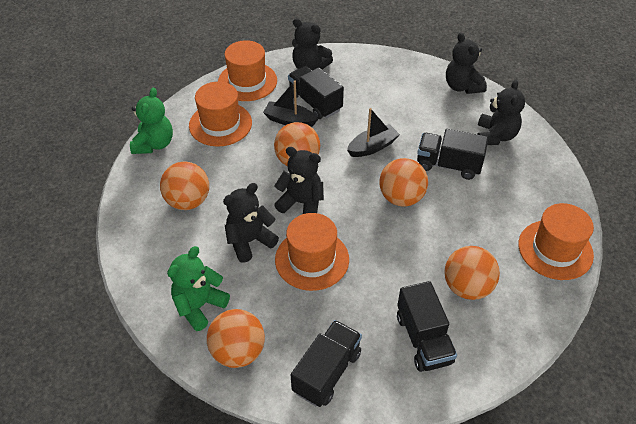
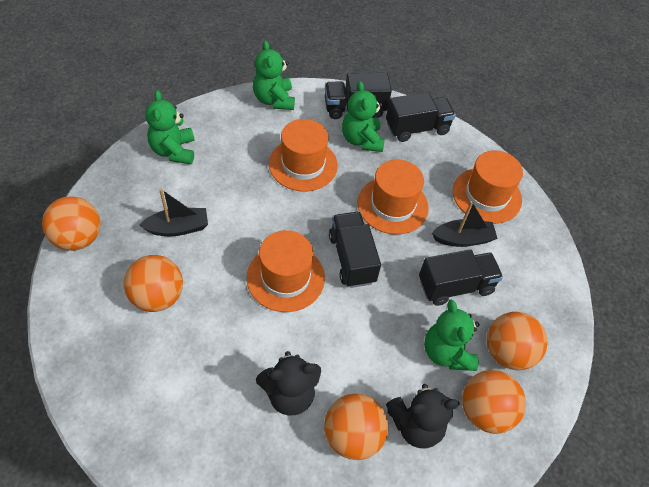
black teddy bear: [223,183,279,263] [274,147,324,214] [292,18,333,70] [446,32,487,94] [477,80,525,145] = 5 -> [256,351,321,416] [386,384,460,448] = 2
green teddy bear: [130,88,173,154] [167,246,230,331] = 2 -> [145,90,194,164] [253,41,295,110] [342,81,385,152] [424,300,479,371] = 4

